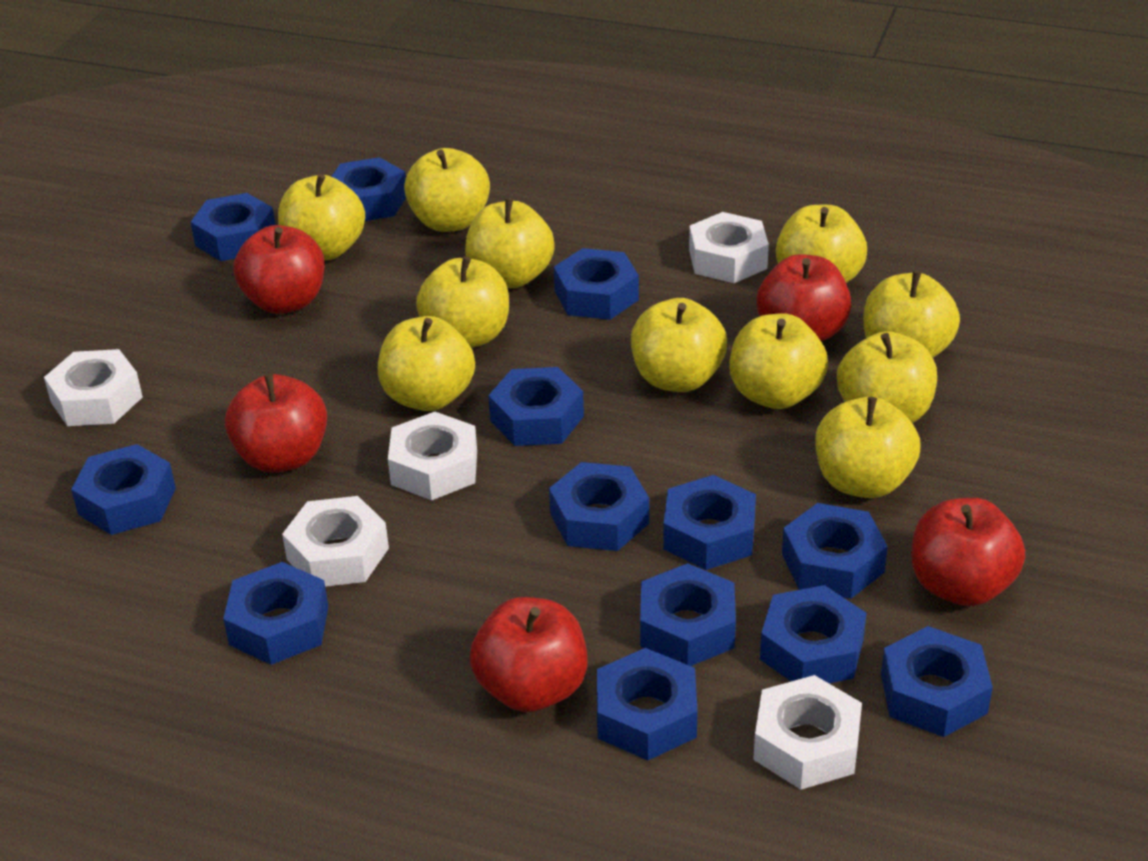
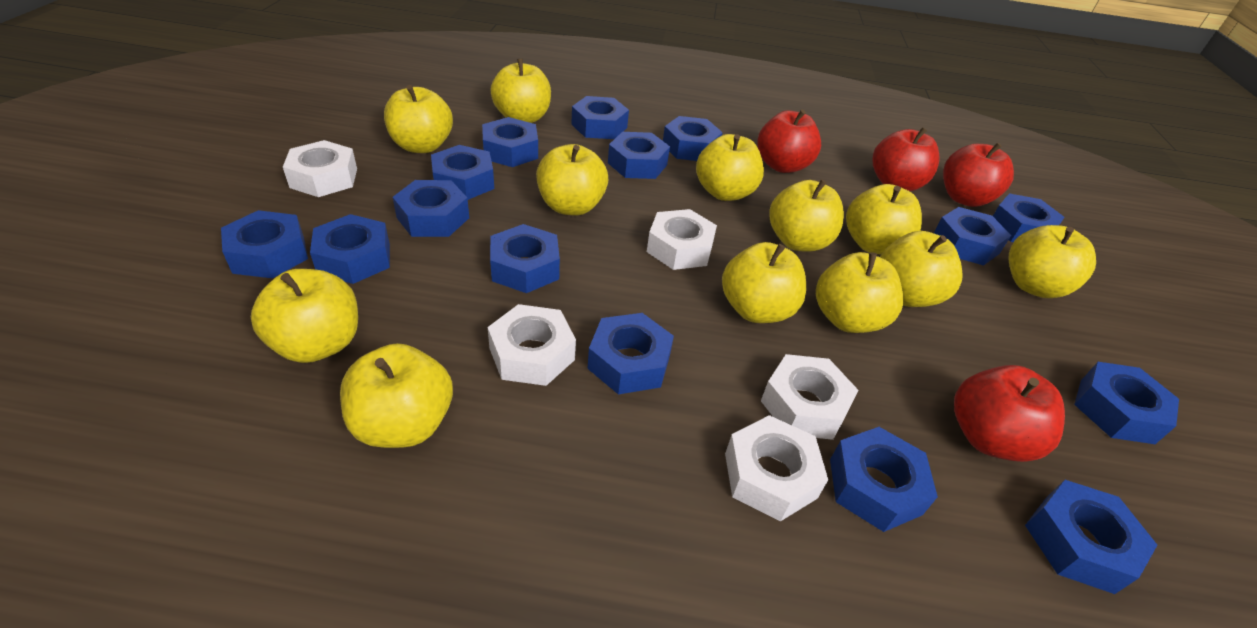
blue nut: [71,444,176,535] [191,193,275,261] [223,562,328,665] [331,157,406,221] [488,367,584,446] [549,462,649,551] [554,248,639,320] [597,648,698,760] [640,563,736,666] [663,475,756,570] [760,585,867,683] [782,503,888,599] [881,626,993,737] = 13 -> [221,210,308,278] [310,214,390,284] [393,180,469,237] [431,145,494,200] [482,117,538,167] [490,224,560,293] [571,96,629,139] [587,313,674,394] [608,132,670,179] [663,116,723,161] [830,427,938,532] [934,207,1011,265] [993,193,1065,242] [1025,480,1157,594] [1074,362,1179,444] = 15
red apple: [225,374,327,473] [233,225,325,314] [470,597,588,712] [757,254,851,341] [911,498,1025,606] = 5 -> [757,110,821,173] [872,127,939,191] [943,143,1014,207] [954,365,1065,462] = 4
yellow apple: [278,174,365,260] [378,316,475,411] [404,148,490,232] [416,256,509,348] [465,198,555,288] [631,298,727,392] [729,314,828,409] [776,205,867,283] [815,397,921,498] [837,331,937,423] [863,271,960,358] = 11 -> [251,269,358,363] [340,343,453,448] [384,85,453,153] [490,59,551,123] [536,144,608,215] [696,134,764,201] [722,242,806,323] [769,179,844,252] [816,252,903,333] [846,184,922,254] [880,231,963,307] [1009,225,1096,298] = 12

